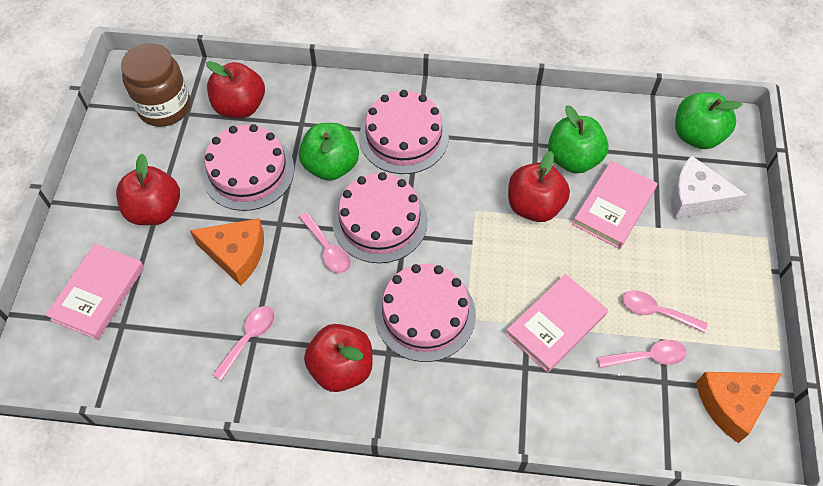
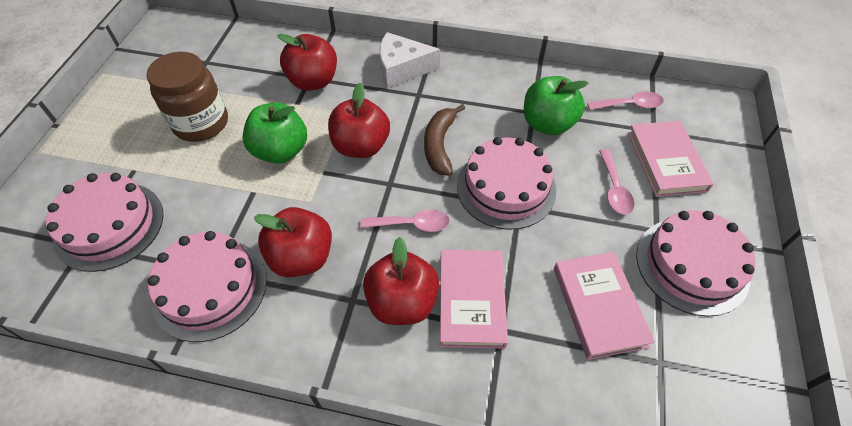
brown banana: none = 0 -> [424,104,465,176] = 1
green apple: [299,123,359,181] [548,105,609,174] [675,92,742,149] = 3 -> [243,102,307,164] [524,76,588,135] = 2
orange cheese: [190,218,264,286] [696,372,782,443] = 2 -> none = 0
pink spoon: [212,306,275,381] [299,212,351,273] [598,340,687,368] [622,290,708,333] = 4 -> [361,209,450,232] [587,92,664,110] [599,149,634,215] = 3

